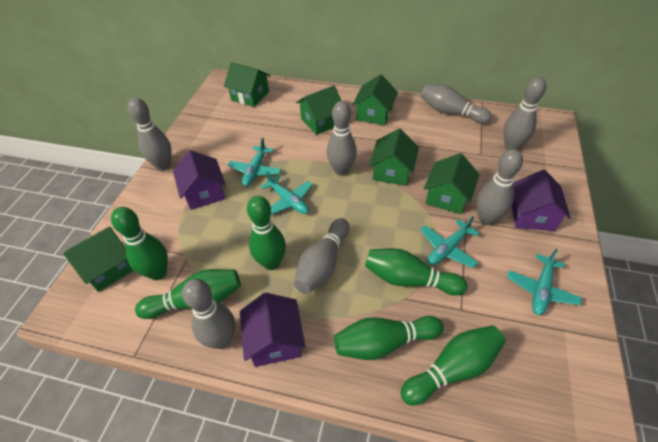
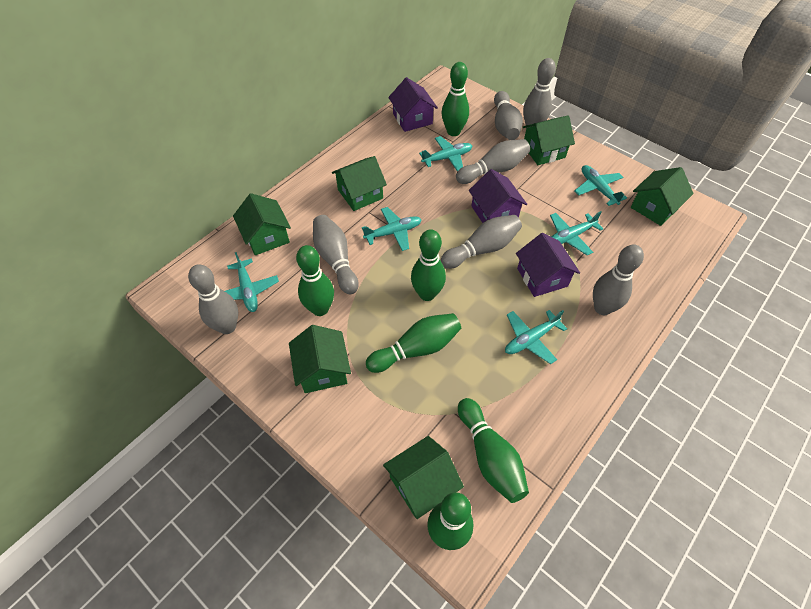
turquoise plane: [228,137,282,186] [261,171,313,214] [420,216,479,268] [507,248,582,315] = 4 -> [225,252,279,312] [362,207,422,251] [419,136,472,172] [505,310,567,364] [550,211,603,255] [574,165,627,206] = 6

